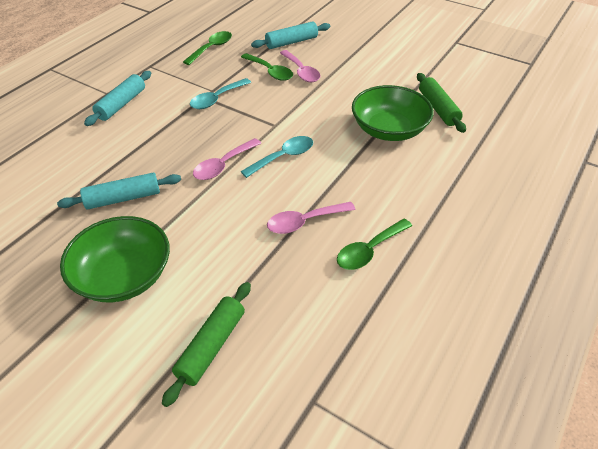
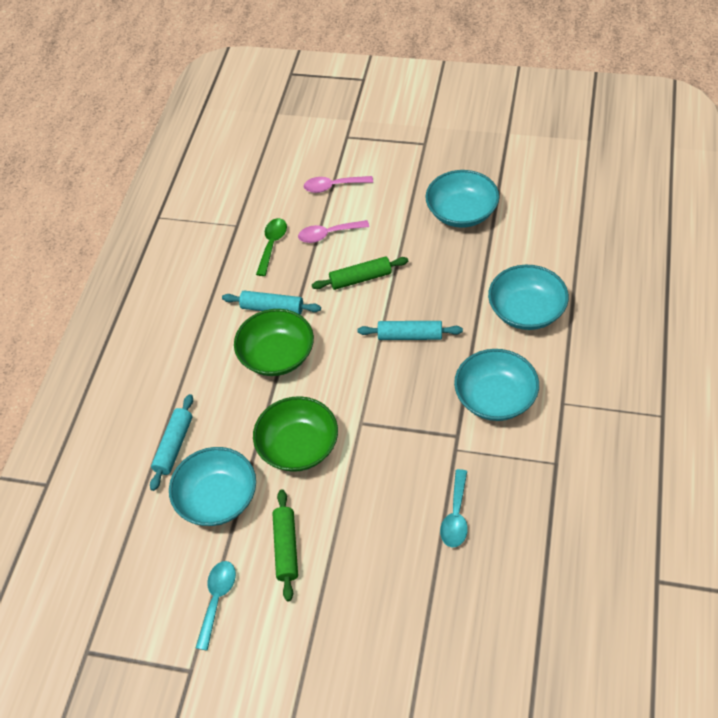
green spoon: [183,31,232,65] [241,53,293,81] [337,219,412,270] = 3 -> [256,218,287,276] = 1
pink spoon: [193,138,261,180] [267,202,355,234] [280,50,320,82] = 3 -> [298,220,369,243] [304,176,373,193] = 2
turquoise bowl: none = 0 -> [169,447,256,526] [425,170,499,228] [454,349,539,421] [488,265,569,330] = 4

